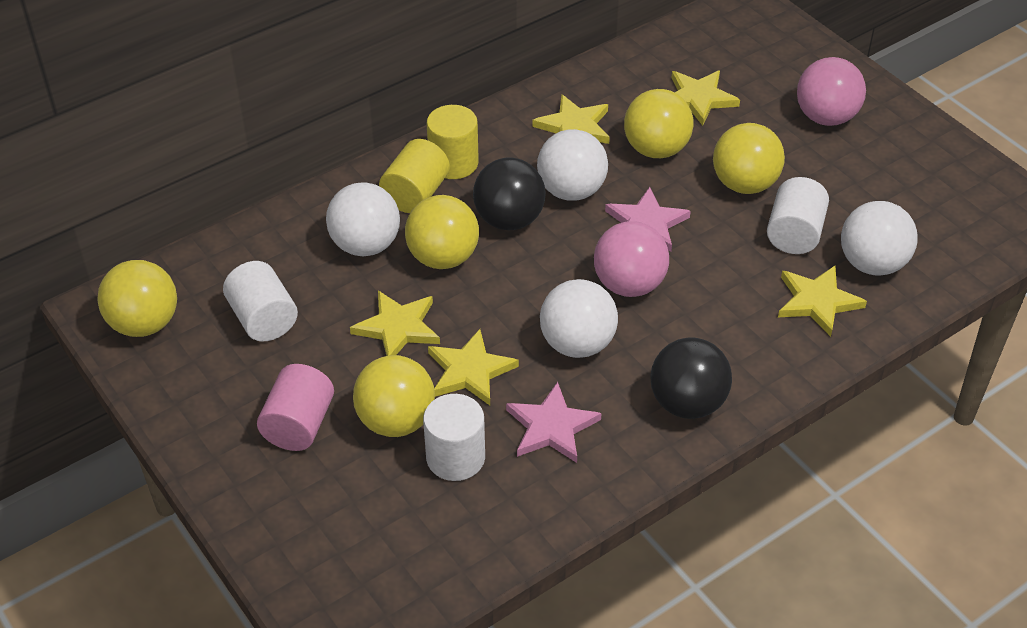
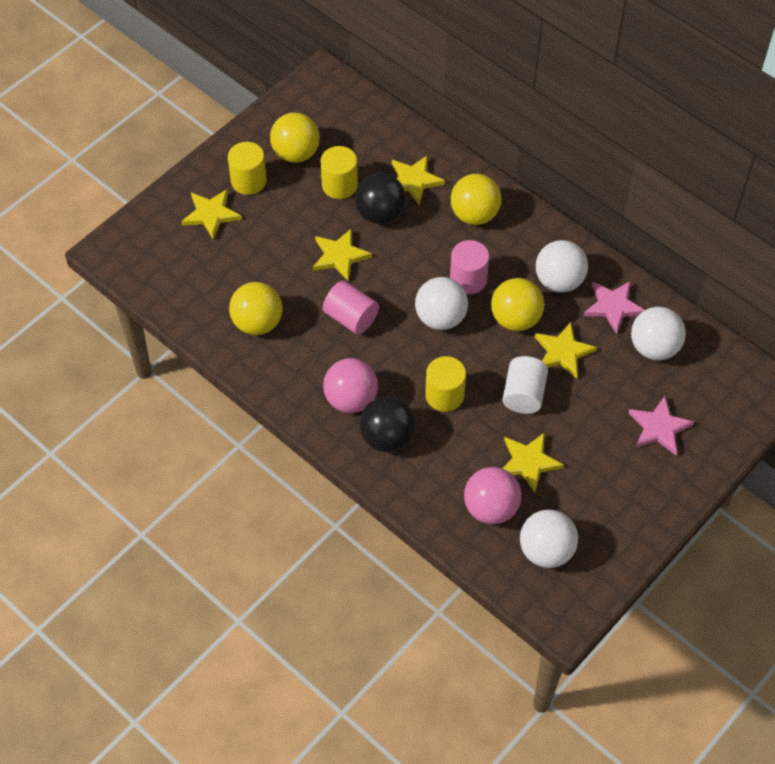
pink cylinder: [257,364,334,451] = 1 -> [323,281,379,334] [450,240,489,294] = 2
white cylinder: [223,261,298,342] [423,394,485,481] [767,177,829,254] = 3 -> [502,356,548,414] = 1
yellow ball: [97,260,177,337] [353,355,435,437] [405,195,479,269] [624,89,694,158] [713,123,785,194] = 5 -> [229,282,283,335] [270,113,320,163] [451,174,501,225] [491,278,544,331] = 4
yellow cylinder: [379,139,450,213] [427,105,479,179] = 2 -> [228,142,267,195] [321,146,358,199] [425,356,466,412] = 3

